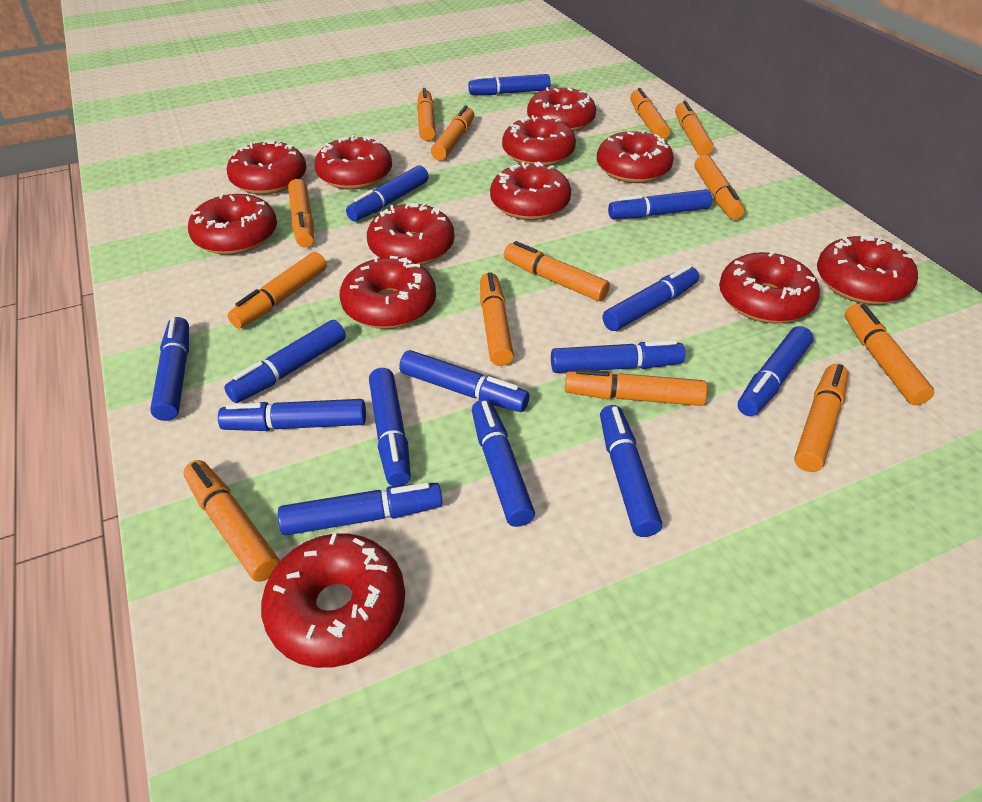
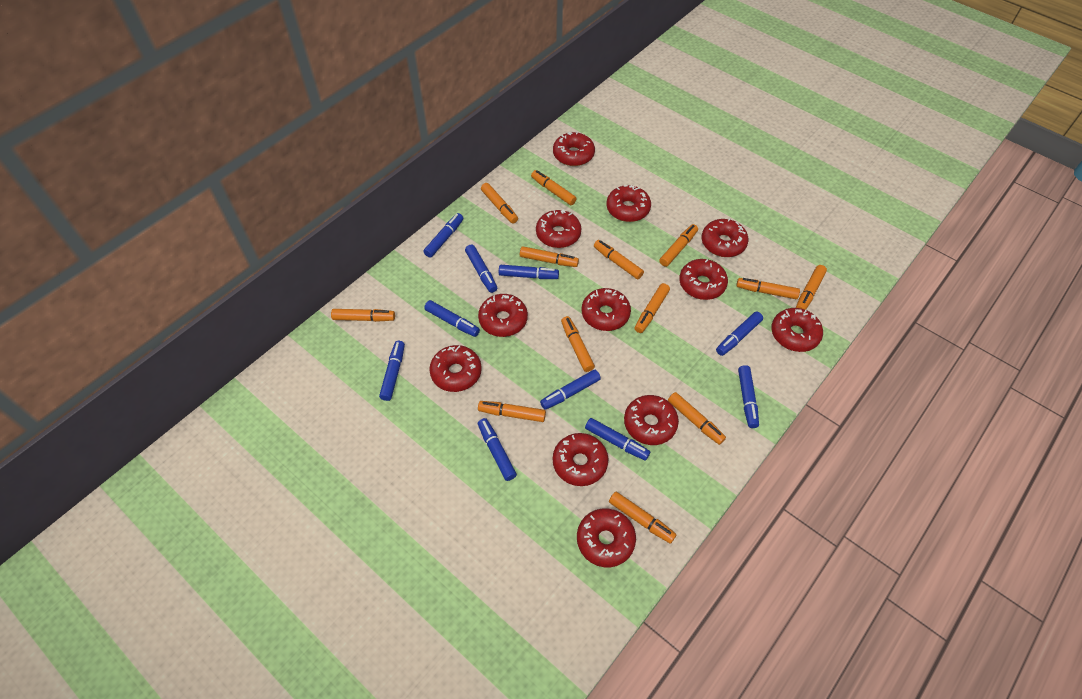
blue marker: [150,317,189,421] [218,399,366,431] [224,320,346,403] [278,482,442,535] [346,165,429,222] [369,368,411,486] [399,350,530,412] [468,74,551,95] [472,399,535,527] [551,340,685,373] [600,405,662,537] [602,265,699,331] [608,189,712,219] [738,326,813,416] = 14 -> [379,341,405,401] [423,213,463,258] [424,300,480,337] [465,245,497,293] [478,418,517,481] [499,265,559,279] [540,370,601,410] [585,418,650,461] [716,312,763,356] [738,365,759,428] = 10

